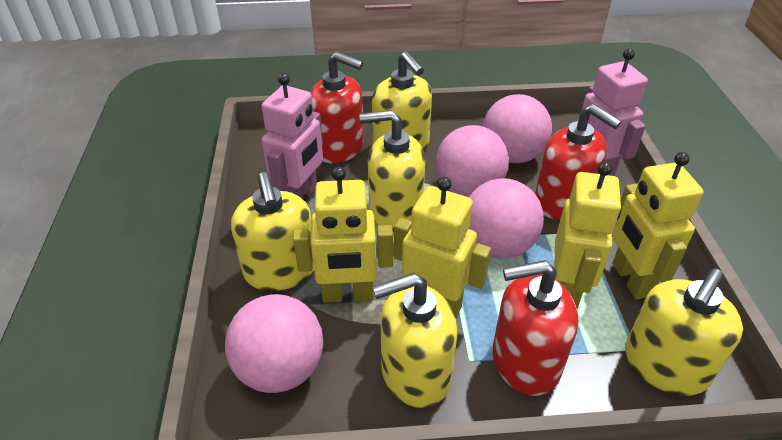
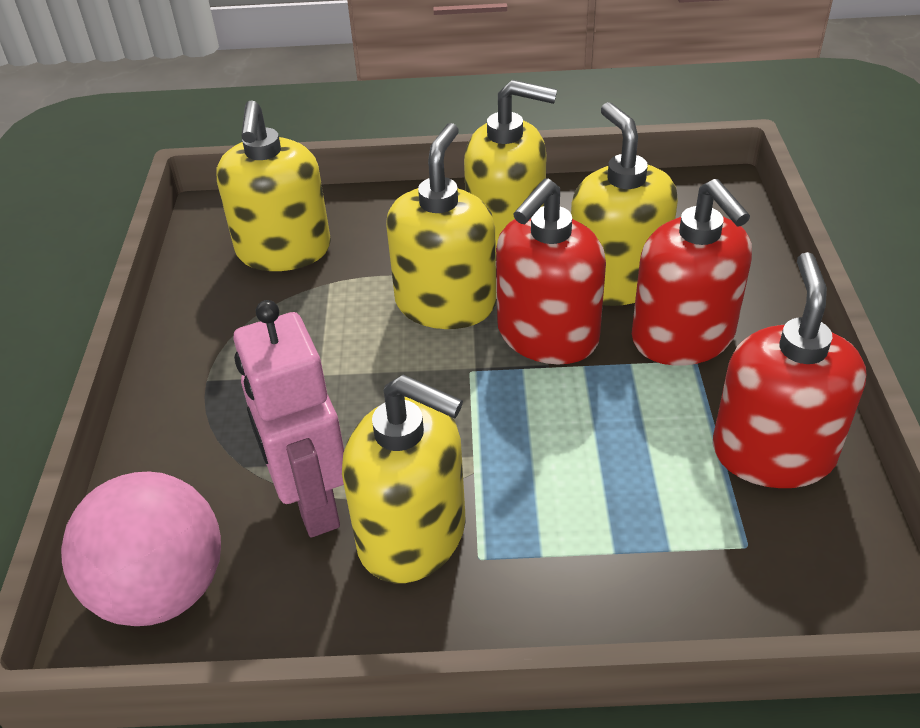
pink ball: [225,294,323,393] [436,125,509,197] [469,178,544,259] [483,94,552,163] = 4 -> [61,471,221,626] = 1
pink robot: [261,73,323,200] [582,48,648,176] = 2 -> [233,300,344,537] = 1
yellow robot: [293,167,393,303] [394,177,491,318] [554,162,621,309] [613,152,704,299] = 4 -> none = 0

